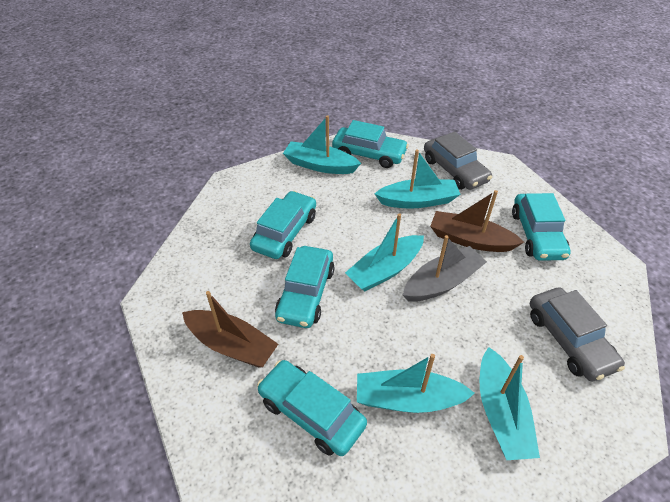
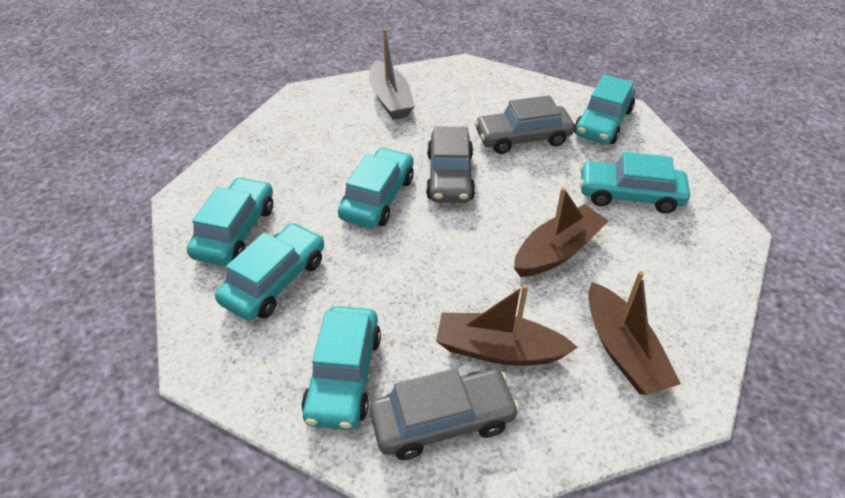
brown boat: [182,291,278,368] [430,190,524,252] = 2 -> [436,284,578,366] [514,187,609,277] [588,271,681,395] = 3
grey car: [424,132,492,190] [530,287,625,382] = 2 -> [370,368,520,460] [426,126,475,203] [474,95,575,154] = 3
turquoise boat: [283,115,361,174] [345,213,424,291] [357,354,475,413] [374,149,461,208] [480,347,540,460] = 5 -> none = 0
turquoise car: [250,191,316,259] [257,360,367,456] [275,246,335,328] [332,120,409,168] [512,193,571,261] = 5 -> [187,177,273,266] [215,223,324,321] [301,306,381,430] [338,147,414,228] [574,75,635,144] [580,152,690,213] = 6

